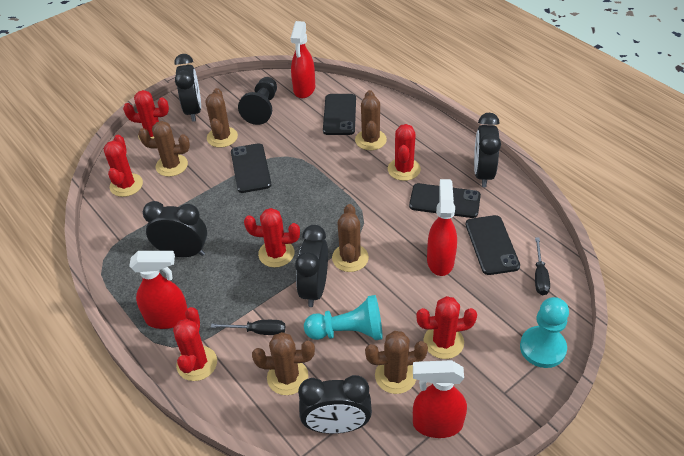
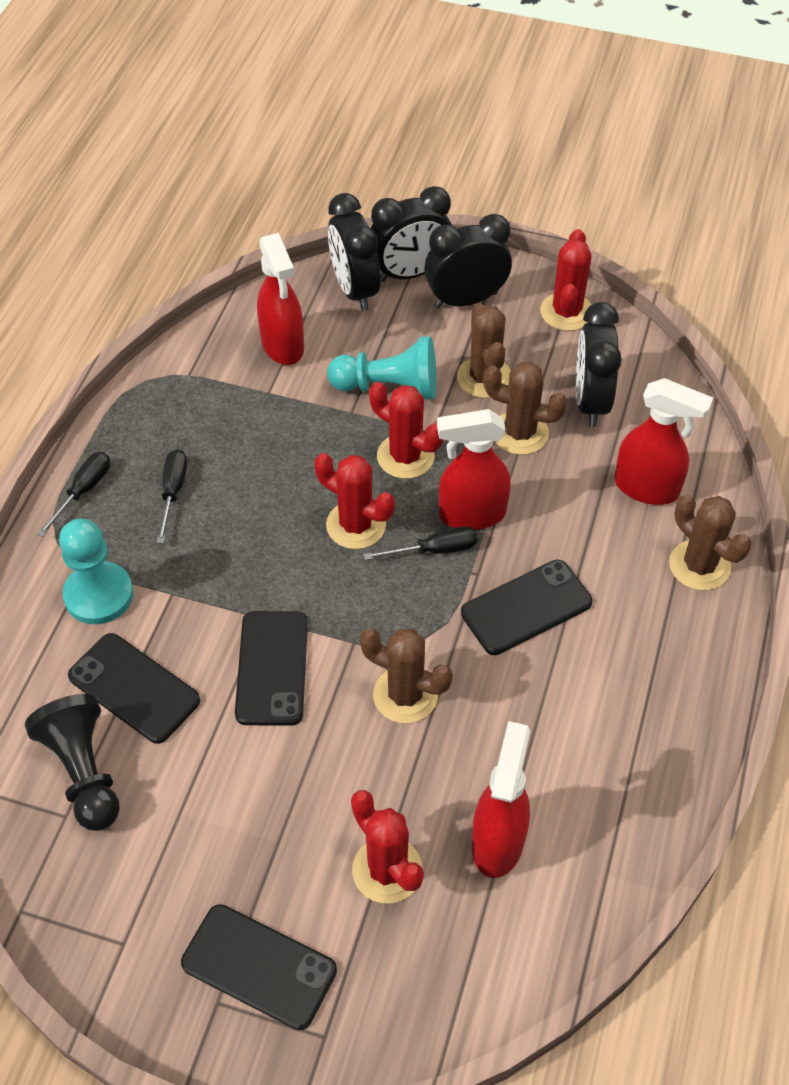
black clock: [143,201,207,257] [174,54,201,122] [295,225,328,307] [298,375,372,434] [474,113,501,187] = 5 -> [328,193,381,311] [371,186,452,282] [424,214,512,308] [576,302,622,427] = 4
black screwdriver: [211,320,285,335] [535,237,550,295] = 2 -> [37,452,110,537] [157,449,187,543] [363,526,477,560] = 3
brown cactus: [138,121,190,177] [205,88,238,148] [252,332,315,395] [332,204,369,272] [355,90,387,150] [365,331,428,394] = 6 -> [360,628,453,723] [457,304,511,398] [483,362,567,455] [669,495,752,590] = 4
red cactus: [103,135,143,197] [123,90,169,141] [173,307,217,381] [244,208,300,267] [388,124,421,181] [416,296,477,359] = 6 -> [314,453,395,549] [351,790,424,903] [369,382,443,479] [540,229,592,331] = 4

